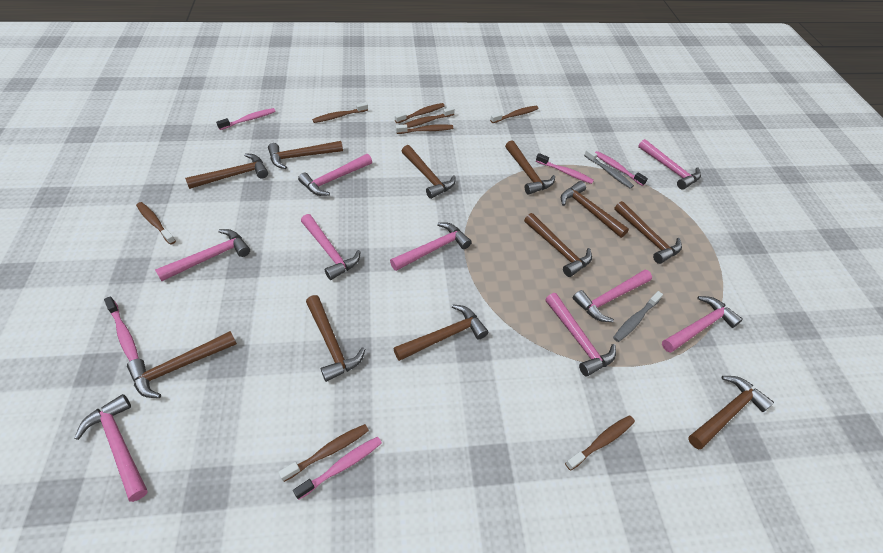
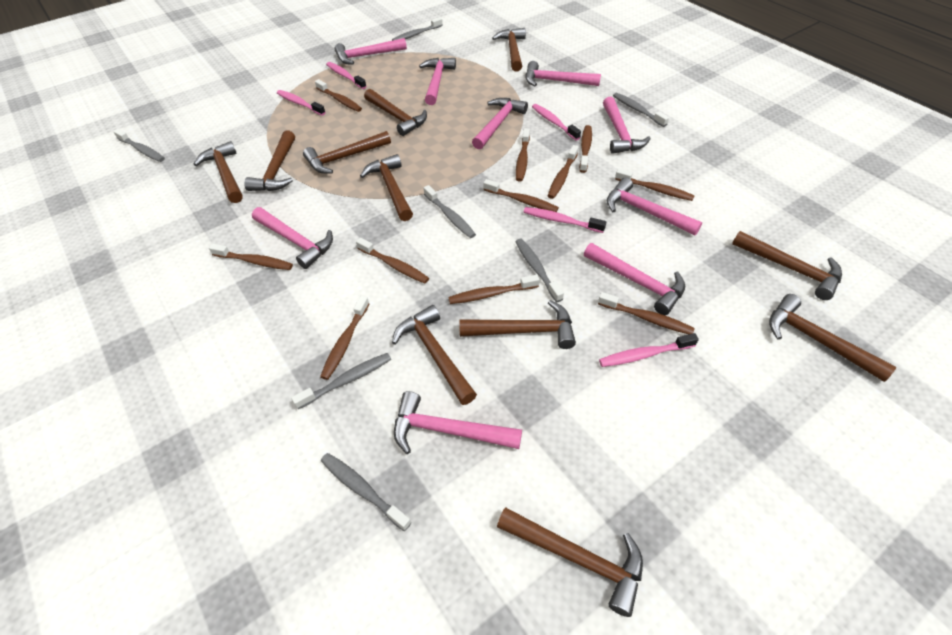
brown toothbrush: [136,202,176,245] [278,424,369,482] [312,102,368,123] [395,103,445,123] [396,124,453,134] [403,107,455,128] [490,106,539,123] [565,415,635,471] = 8 -> [209,244,293,270] [315,79,362,112] [320,296,369,380] [356,238,429,284] [448,275,540,304] [483,179,559,212] [516,128,530,182] [548,145,579,199] [579,125,592,173] [598,292,695,334] [615,169,695,201] = 11
grey toothbrush: [584,149,634,189] [613,291,663,342] = 2 -> [113,129,165,162] [291,353,391,409] [321,453,412,531] [392,17,443,41] [424,185,476,238] [515,239,564,302] [613,93,669,127] = 7

